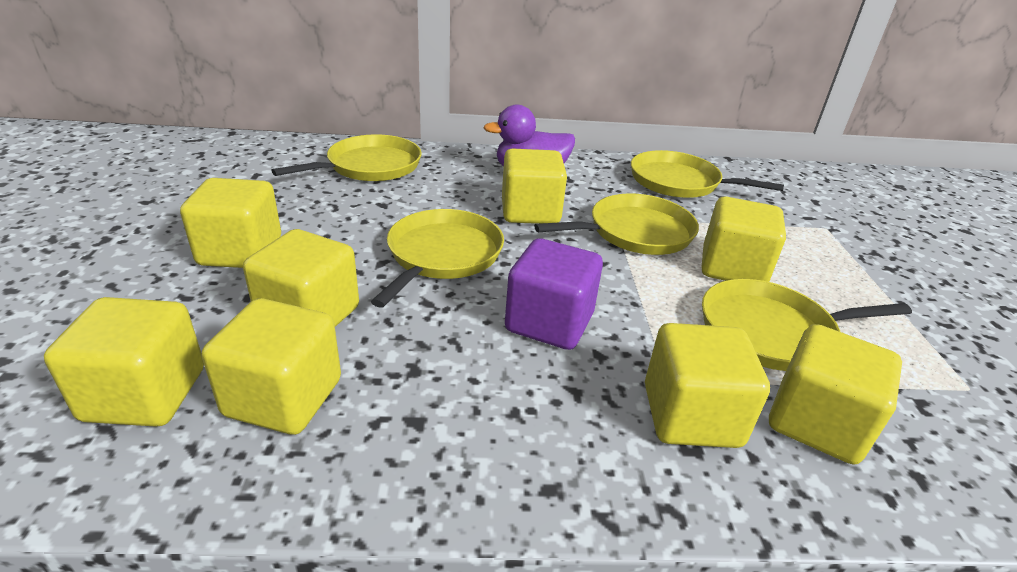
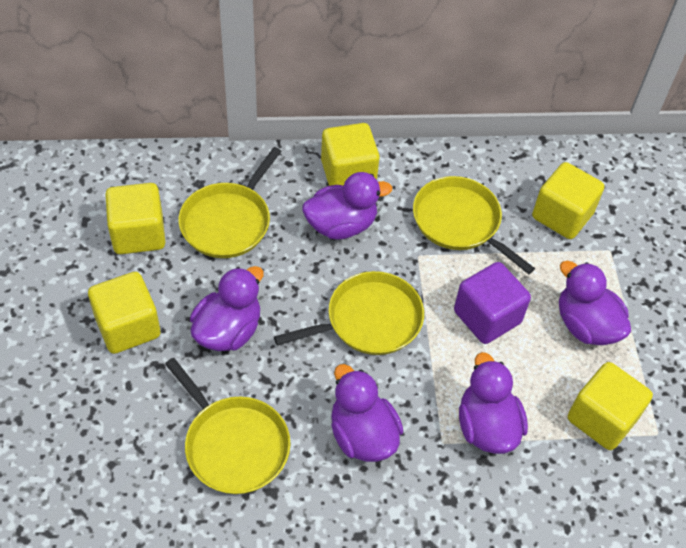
purple duck: [483,105,575,167] = 1 -> [190,266,264,351] [302,172,392,239] [331,364,403,462] [459,352,528,454] [559,261,631,345] = 5
yellow cube: [44,297,204,427] [180,178,281,268] [202,298,341,435] [243,229,359,327] [502,148,567,224] [645,323,770,448] [701,196,786,282] [769,324,902,464] = 8 -> [88,272,161,354] [105,183,165,254] [321,123,380,186] [532,162,604,239] [568,362,653,450] = 5
yellow pan: [271,134,422,181] [371,209,504,308] [534,193,699,255] [631,150,784,198] [702,279,912,371] = 5 -> [165,358,291,494] [179,147,282,258] [274,271,424,355] [413,176,535,274] = 4

